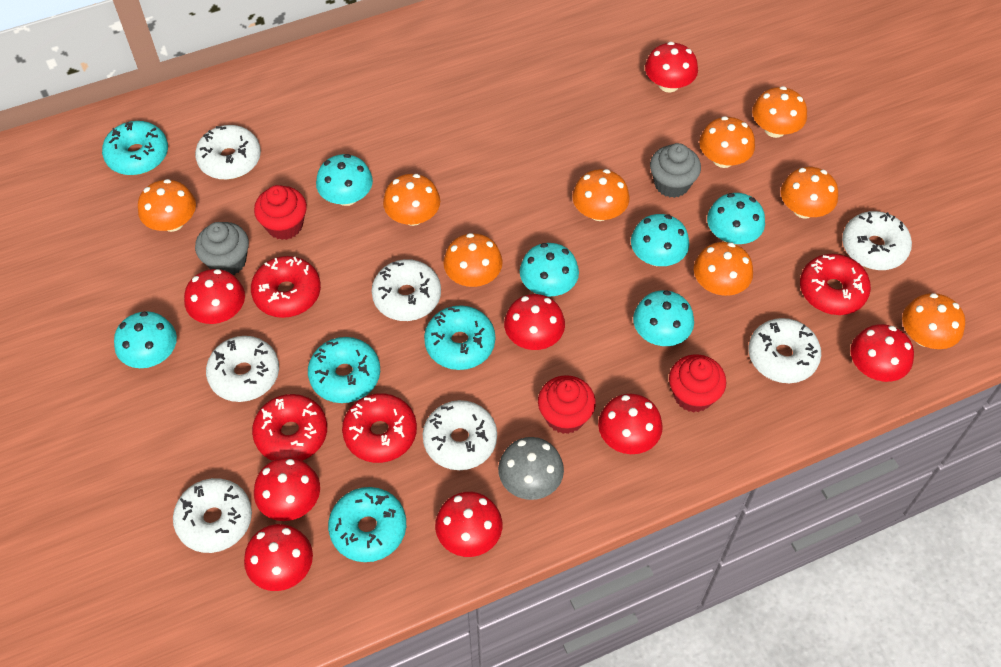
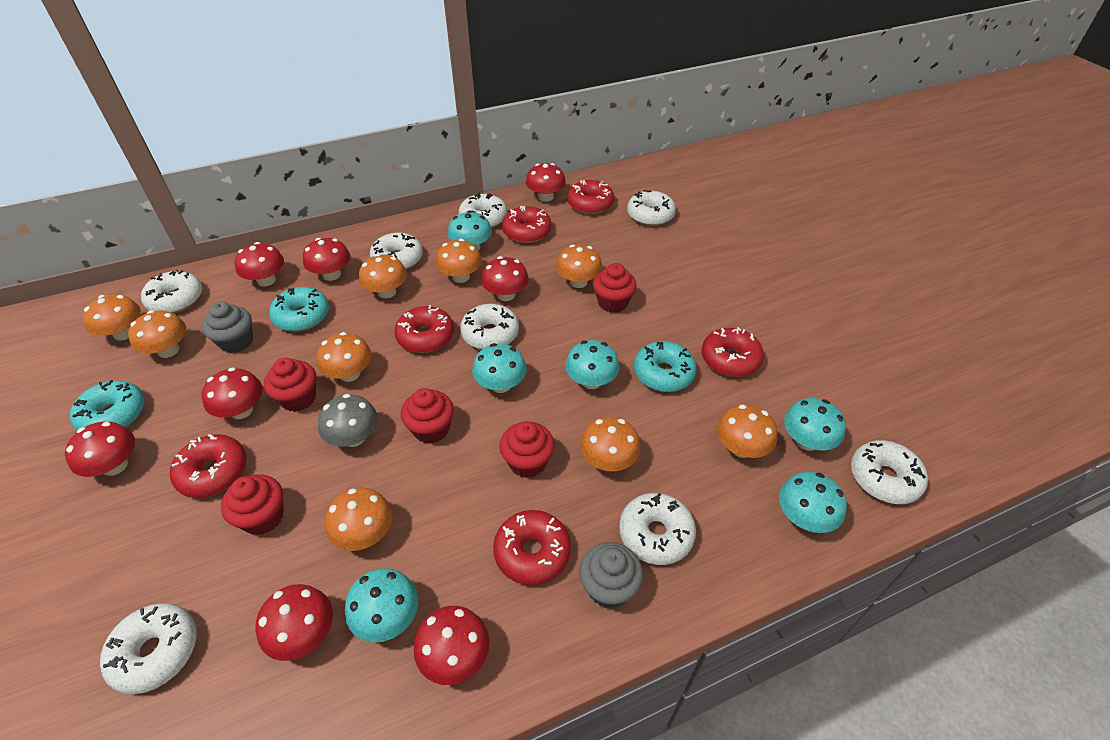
red cupcake: [254,185,307,240] [538,375,596,434] [669,354,726,413] = 3 -> [221,474,284,535] [264,358,316,412] [401,388,454,444] [499,421,554,478] [593,263,637,313] = 5
red donut: [251,256,321,318] [252,394,327,461] [342,393,417,463] [800,254,871,315] = 4 -> [170,434,247,498] [394,305,454,353] [493,510,571,585] [502,206,552,243] [567,180,614,214] [702,327,764,377] = 6
turquoise donut: [102,121,168,175] [308,337,380,403] [328,487,406,562] [424,305,495,370] = 4 -> [70,380,145,430] [269,287,329,332] [634,341,696,392] = 3
white donut: [173,478,252,553] [195,125,261,180] [206,336,279,402] [371,259,441,321] [422,400,497,470] [749,318,821,383] [842,211,912,270] = 7 -> [100,603,197,694] [141,270,202,313] [370,233,423,270] [459,193,507,228] [460,304,519,349] [619,493,696,565] [627,190,676,226] [851,440,928,504] = 8

